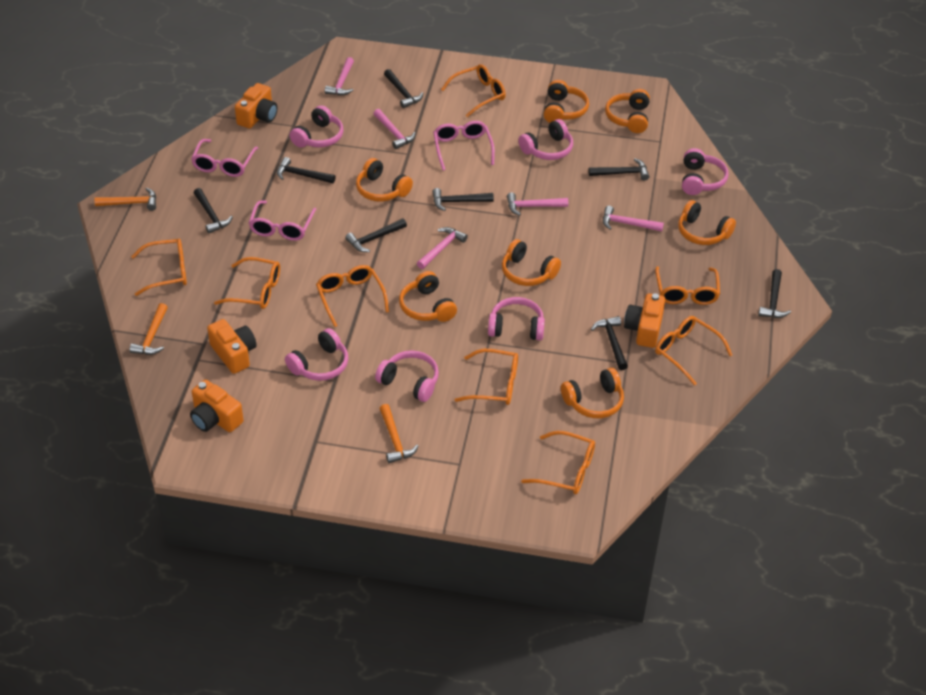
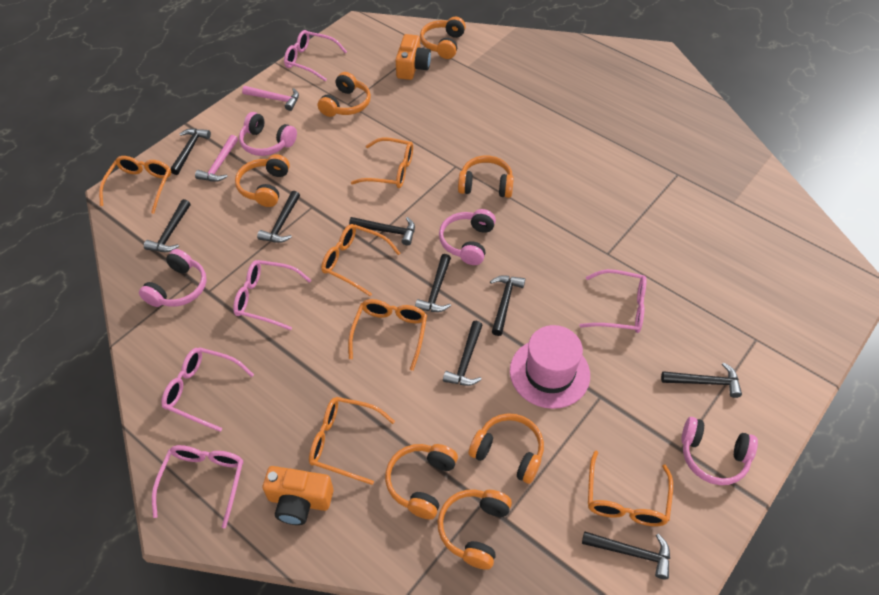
black hammer: [194,188,233,234] [277,157,336,183] [345,218,407,252] [384,69,423,108] [432,188,494,211] [588,158,649,180] [591,316,628,370] [758,269,791,318] = 8 -> [144,199,191,252] [170,128,211,175] [257,191,300,243] [349,217,415,246] [415,254,451,312] [443,321,483,386] [490,275,525,336] [582,531,670,579] [661,362,742,398] = 9
orange camera: [190,380,244,432] [207,319,257,374] [235,83,278,129] [624,293,665,348] = 4 -> [263,466,334,525] [395,34,431,80] = 2
orange glasses: [131,239,187,296] [214,257,280,309] [316,265,389,327] [441,64,506,117] [455,349,518,405] [521,431,595,494] [655,266,720,305] [655,316,732,386] = 8 -> [99,156,171,214] [309,397,395,485] [321,224,400,297] [348,299,427,371] [351,137,413,188] [588,450,673,526] = 6
orange hammer: [94,188,156,211] [129,303,168,355] [379,404,419,463] = 3 -> none = 0
pink glasses: [191,139,258,177] [249,201,316,241] [433,121,495,171] = 3 -> [152,445,243,528] [161,347,254,432] [233,260,312,330] [284,30,347,81] [579,269,646,333] = 5
pink hammer: [325,57,354,95] [373,109,416,149] [417,227,468,269] [507,193,568,216] [603,206,664,231] = 5 -> [195,135,238,182] [242,86,299,111] = 2
pink hat: none = 0 -> [510,325,590,409] = 1
pink headphones: [285,328,348,381] [290,105,344,148] [375,350,439,402] [488,297,545,340] [518,119,573,160] [682,148,729,195] = 6 -> [139,249,207,307] [239,112,297,156] [439,209,496,265] [681,417,758,485] = 4

